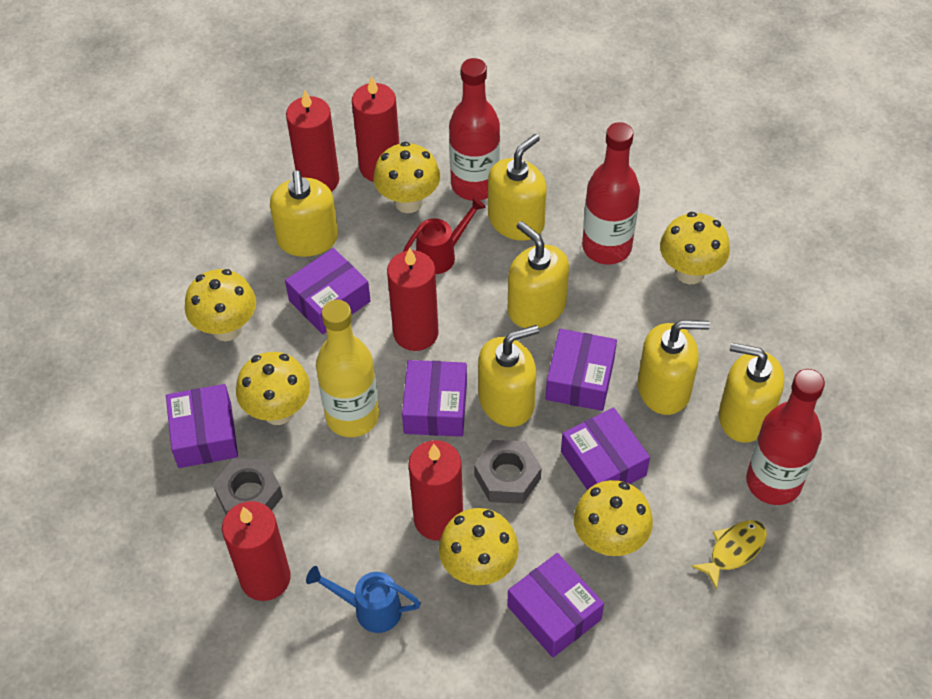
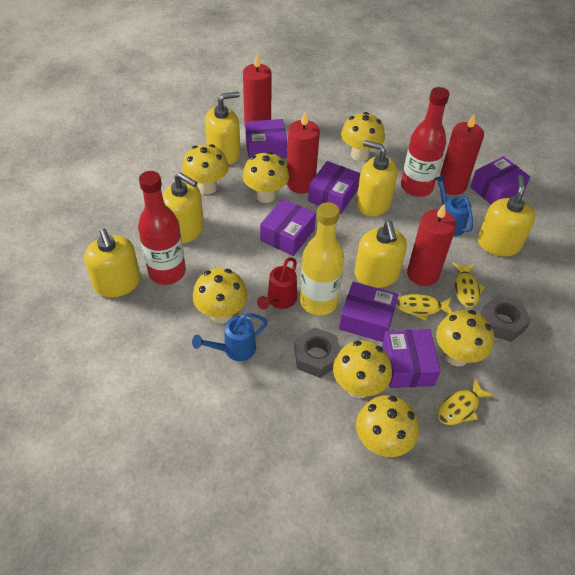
blue watering can: [306,566,421,633] = 1 -> [192,313,268,361] [434,175,473,236] = 2
red bottle: [449,58,500,201] [582,122,640,264] [746,369,825,505] = 3 -> [138,171,186,285] [401,87,450,197] = 2
red candle: [222,501,291,601] [286,90,339,192] [352,76,399,182] [387,248,439,351] [408,440,463,541] = 5 -> [243,54,272,125] [287,112,320,193] [407,204,456,286] [438,114,484,195] = 4
yellow fish: [691,520,767,590] = 1 -> [396,294,452,321] [438,379,494,425] [453,263,485,308] = 3
yellow mushroom: [185,269,256,341] [236,352,310,425] [373,142,440,213] [439,508,519,585] [574,480,653,556] [660,212,730,284] = 6 -> [182,144,229,195] [192,268,247,324] [243,152,289,203] [333,341,392,399] [341,112,385,162] [356,395,419,457] [436,310,494,366] = 7

